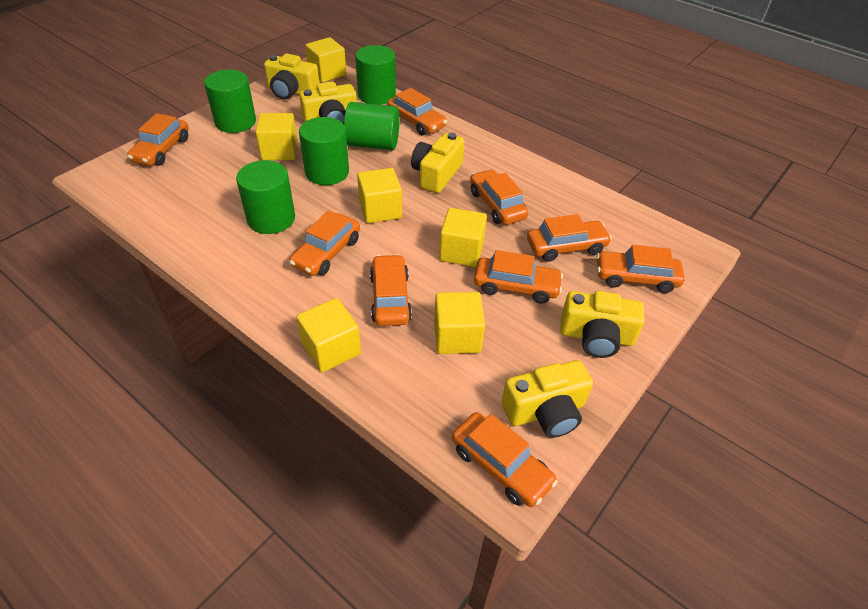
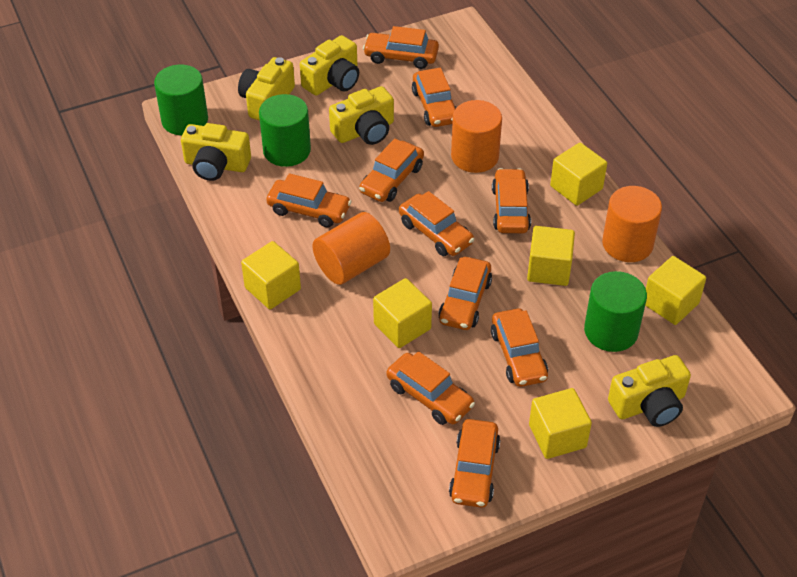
green cylinder: [204,69,256,133] [236,160,295,234] [299,117,349,185] [344,102,400,150] [355,45,396,105] = 5 -> [154,65,208,135] [259,94,311,167] [584,271,647,352] = 3
orange car: [127,113,188,166] [289,210,360,276] [370,254,412,326] [388,88,447,135] [452,412,558,507] [470,169,528,225] [474,250,563,304] [527,214,612,262] [596,245,685,293] = 9 -> [266,173,352,227] [359,139,424,202] [363,26,439,69] [386,351,475,425] [399,191,475,256] [412,68,457,127] [438,257,492,330] [449,419,500,508] [491,309,548,387] [492,168,531,233] = 10
orange cylinder: none = 0 -> [312,212,390,285] [451,100,502,173] [602,186,662,262] = 3

